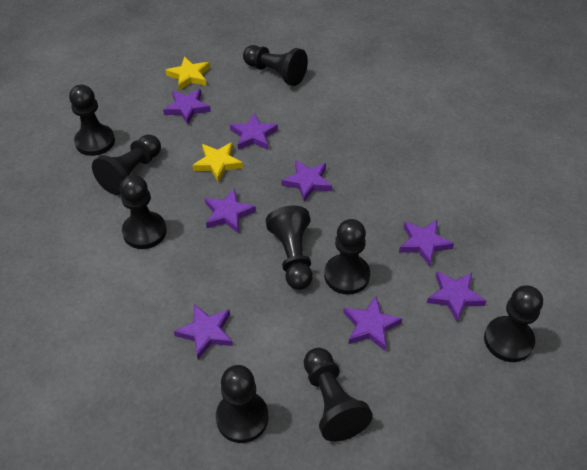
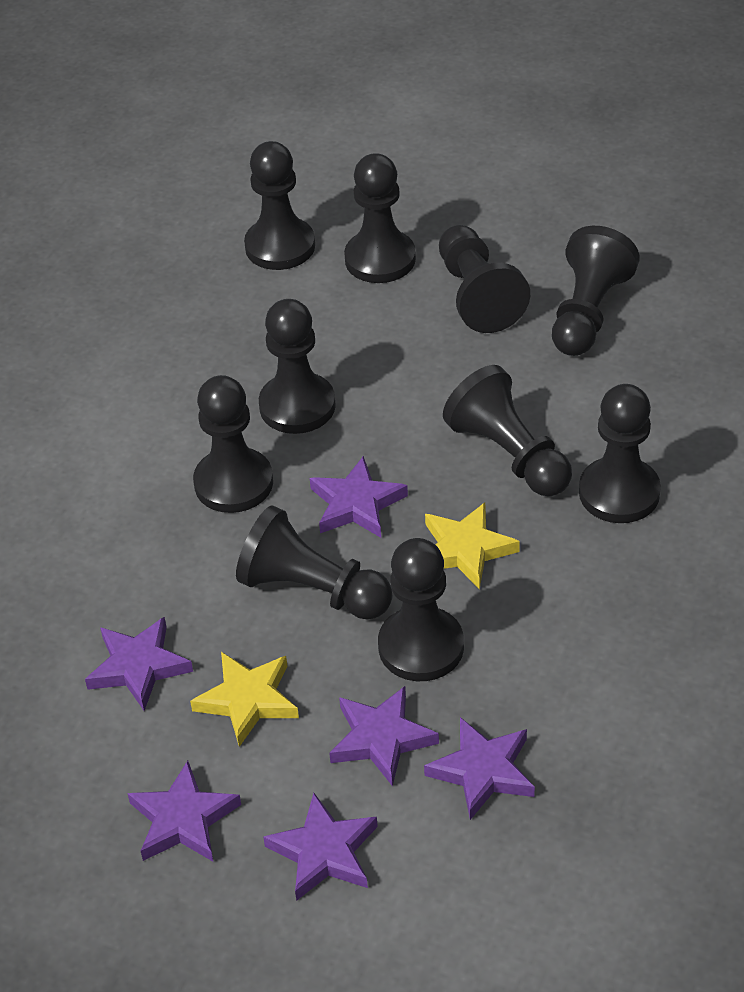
black pawn: [69,84,115,156] [92,134,161,195] [120,175,167,249] [216,365,268,443] [243,45,308,86] [266,206,313,290] [304,348,373,442] [324,219,370,295] [484,285,543,362] = 9 -> [193,375,273,513] [236,505,392,620] [244,141,315,270] [259,299,336,434] [344,153,416,283] [378,538,464,681] [439,225,530,333] [443,365,572,496] [552,226,640,356] [579,384,661,523] = 10
purple star: [163,89,211,125] [174,304,233,359] [205,189,256,234] [230,113,278,150] [281,160,332,202] [343,296,402,351] [399,220,454,266] [427,271,486,322] = 8 -> [85,617,193,711] [127,761,241,861] [263,793,378,901] [310,456,408,538] [329,686,439,786] [424,717,535,820] = 6

